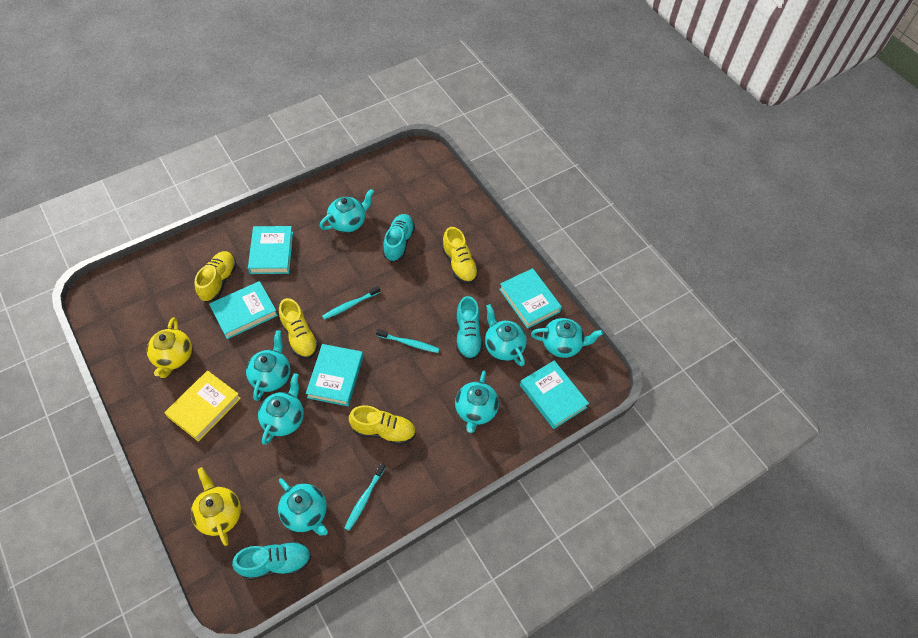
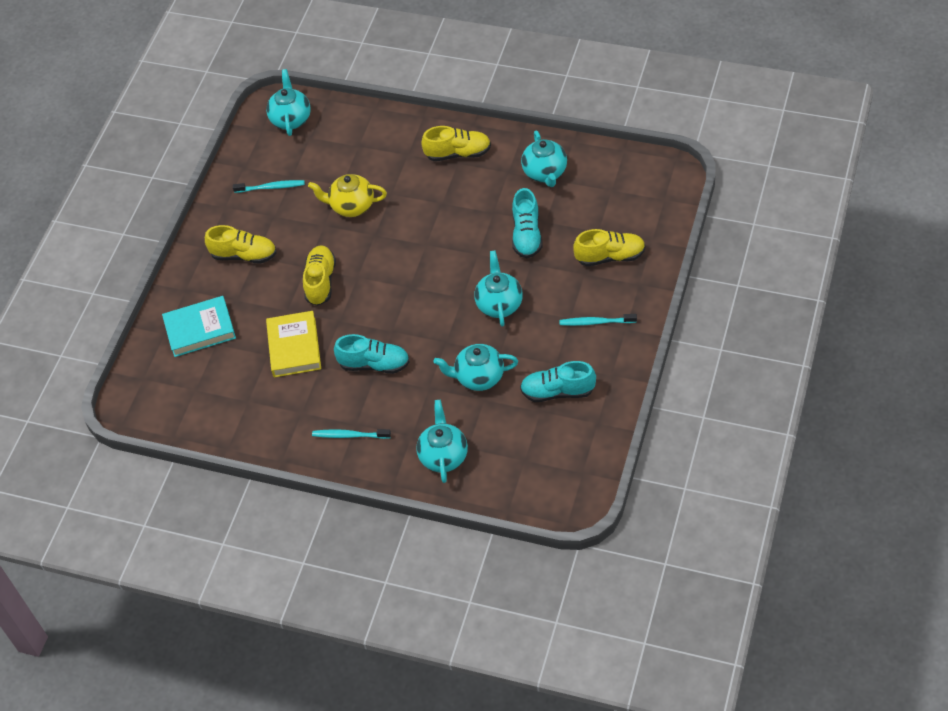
turquoise book: [209,281,278,339] [248,226,293,274] [306,344,363,406] [499,268,562,329] [520,360,589,429] = 5 -> [162,296,236,357] = 1
turquoise teapot: [246,330,290,401] [258,373,304,445] [278,478,328,536] [319,189,374,233] [455,371,499,433] [485,304,527,366] [531,318,603,358] = 7 -> [266,69,311,136] [416,400,468,483] [433,344,518,391] [474,250,523,326] [521,131,567,187] = 5
yellow teapot: [147,317,192,378] [191,467,241,546] = 2 -> [308,174,387,217] = 1

